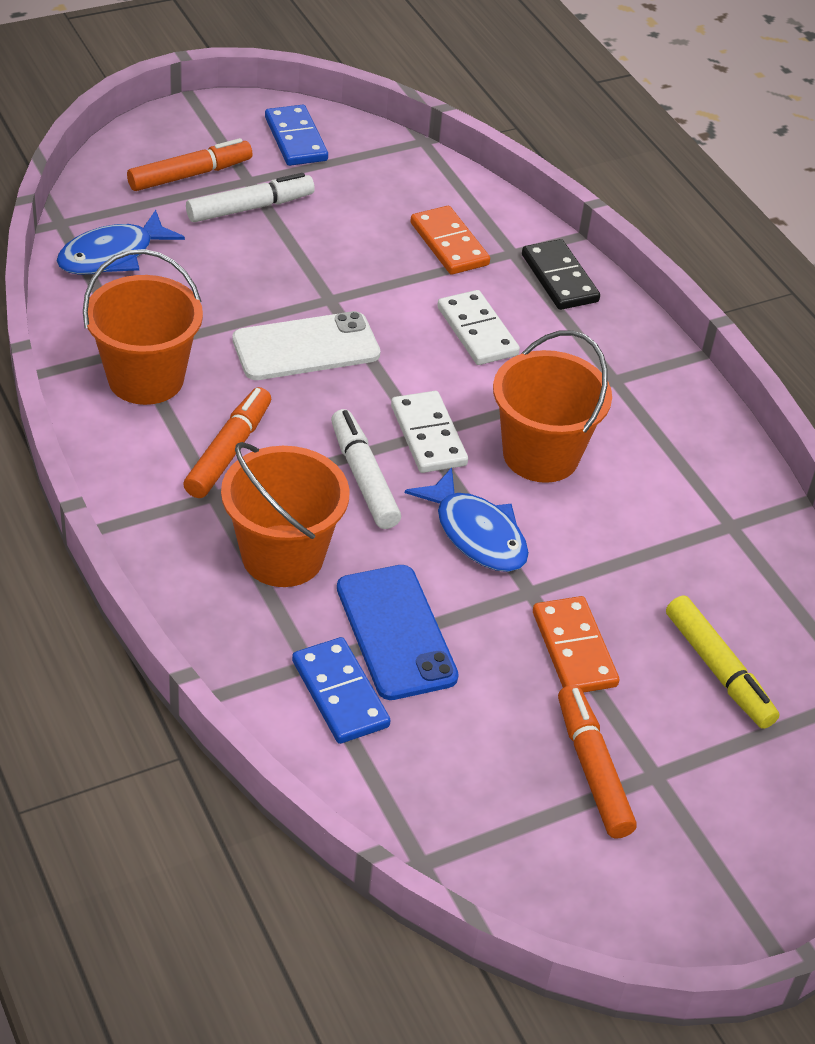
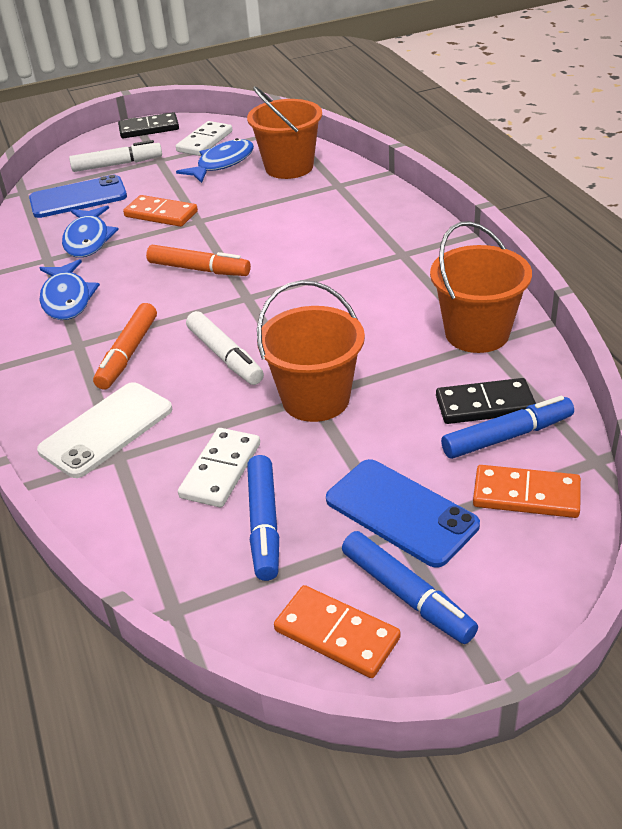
black domino: [522,239,600,310] = 1 -> [118,112,179,139] [436,378,536,424] = 2
blue domino: [265,105,328,166] [292,637,391,744] = 2 -> none = 0
blue fish: [56,210,185,275] [405,467,529,572] = 2 -> [40,259,100,320] [62,205,119,258] [176,138,254,183] = 3
blue marker: none = 0 -> [247,455,279,581] [342,531,478,644] [441,396,574,459] = 3
blue phone: [337,565,459,700] = 1 -> [29,175,127,218] [326,459,480,568] = 2
orange domino: [410,206,490,275] [533,596,619,693] = 2 -> [123,195,198,227] [274,585,401,678] [473,465,581,518] = 3
orange marker: [127,138,252,191] [183,387,271,498] [558,685,637,839] = 3 -> [93,303,157,390] [146,245,251,276] = 2
yellow marker: [666,595,779,729] = 1 -> none = 0

